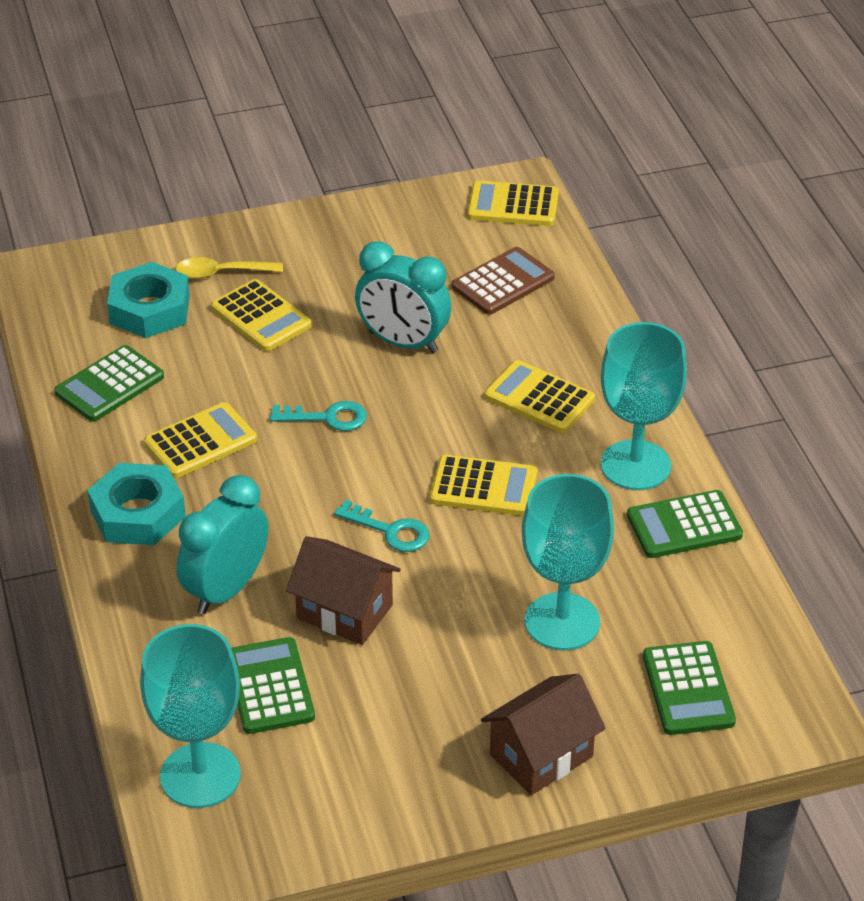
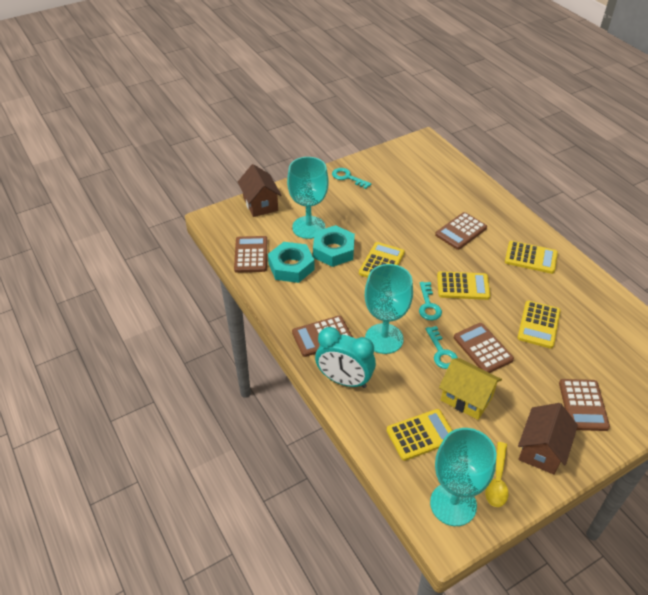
brown calculator: [452,247,555,315] = 1 -> [234,236,267,273] [292,316,352,357] [435,212,487,250] [454,323,514,373] [559,379,610,431] = 5
green calculator: [54,345,164,421] [231,637,315,734] [627,490,743,558] [643,641,736,735] = 4 -> none = 0
turquoise clock: [177,475,268,614] [355,241,451,353] = 2 -> [315,327,376,388] = 1
turquoise key: [270,401,367,431] [334,500,430,552] = 2 -> [332,168,371,189] [419,282,442,320] [426,326,458,369] = 3
yellow house: none = 0 -> [439,358,502,420] = 1

